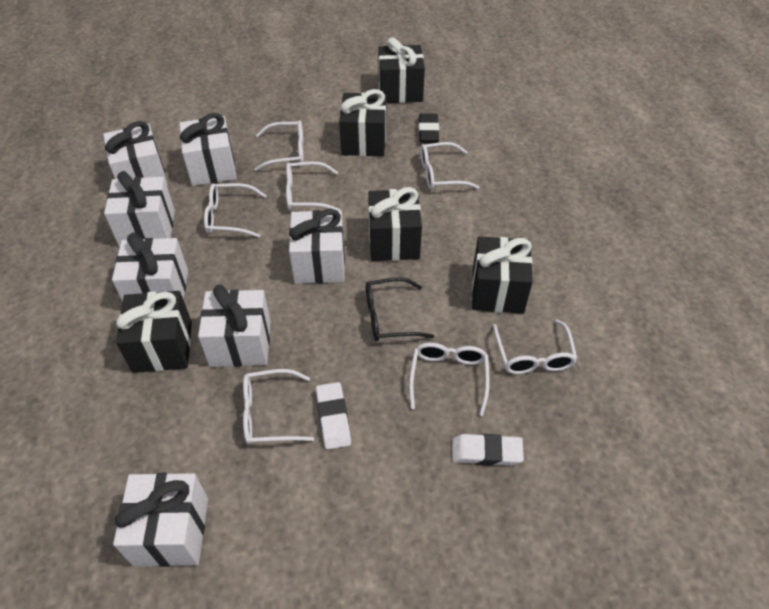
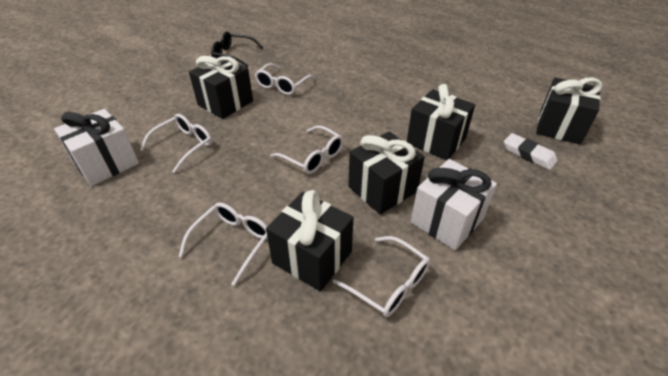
black eraser: [419,113,439,143] = 1 -> none = 0
white eraser: [316,382,351,450] [452,434,524,466] = 2 -> [504,133,558,170] = 1
white gift: [103,121,168,186] [104,171,175,246] [112,232,188,302] [113,473,208,567] [180,113,236,186] [198,284,271,367] [289,209,345,284] = 7 -> [54,109,139,186] [411,159,497,250] = 2
white glasses: [204,183,267,238] [243,369,314,444] [254,120,304,171] [286,161,340,210] [409,343,490,416] [421,142,480,190] [493,319,578,374] = 7 -> [140,114,212,173] [179,202,268,286] [255,63,315,95] [270,126,344,174] [332,236,430,317] = 5

